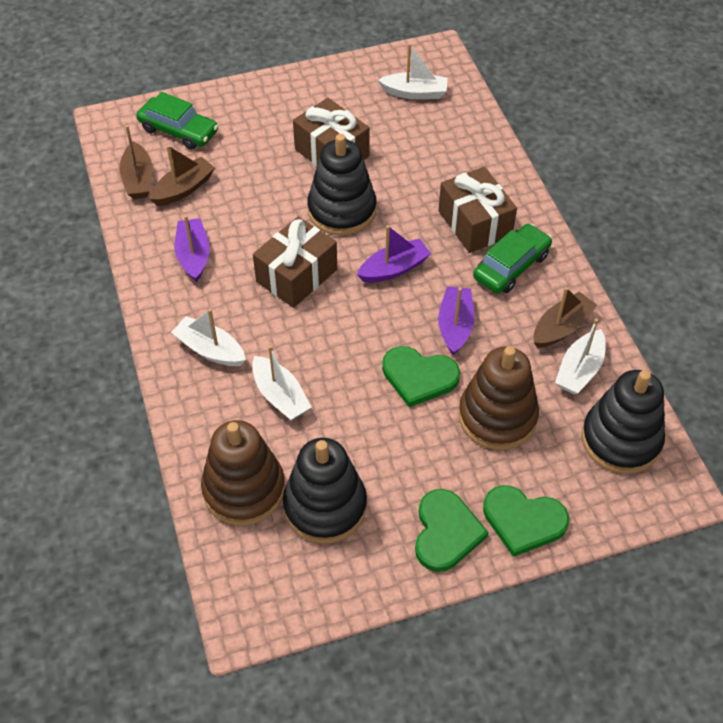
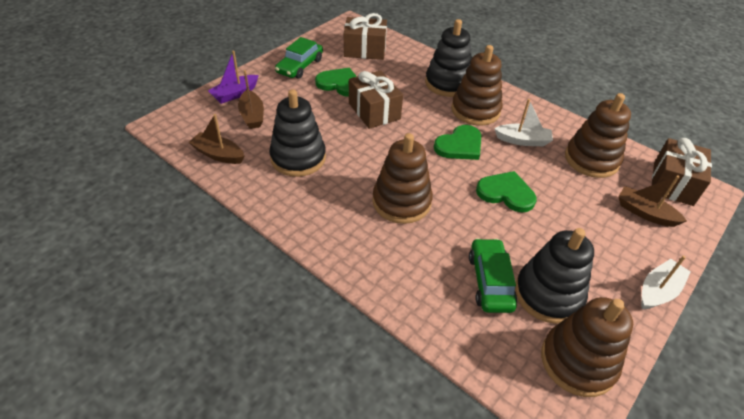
brown stacking toy: [201,420,285,526] [458,346,539,450] = 2 -> [372,133,433,224] [451,45,503,126] [541,297,633,397] [565,93,631,178] = 4
purple boat: [175,215,209,282] [357,225,431,283] [438,286,475,355] = 3 -> [208,51,259,104] = 1
white boat: [171,309,246,366] [252,345,311,420] [378,43,448,99] [555,319,606,395] = 4 -> [494,99,553,146] [641,256,691,309] = 2

